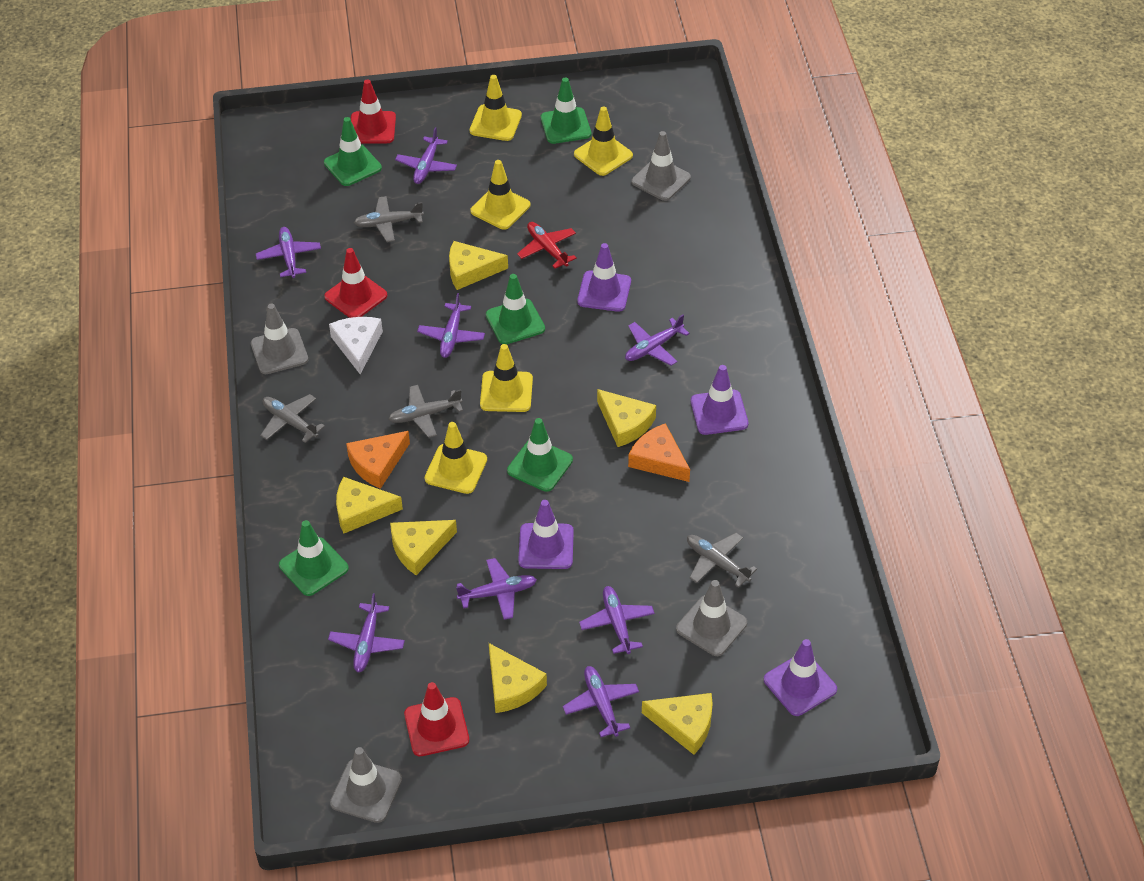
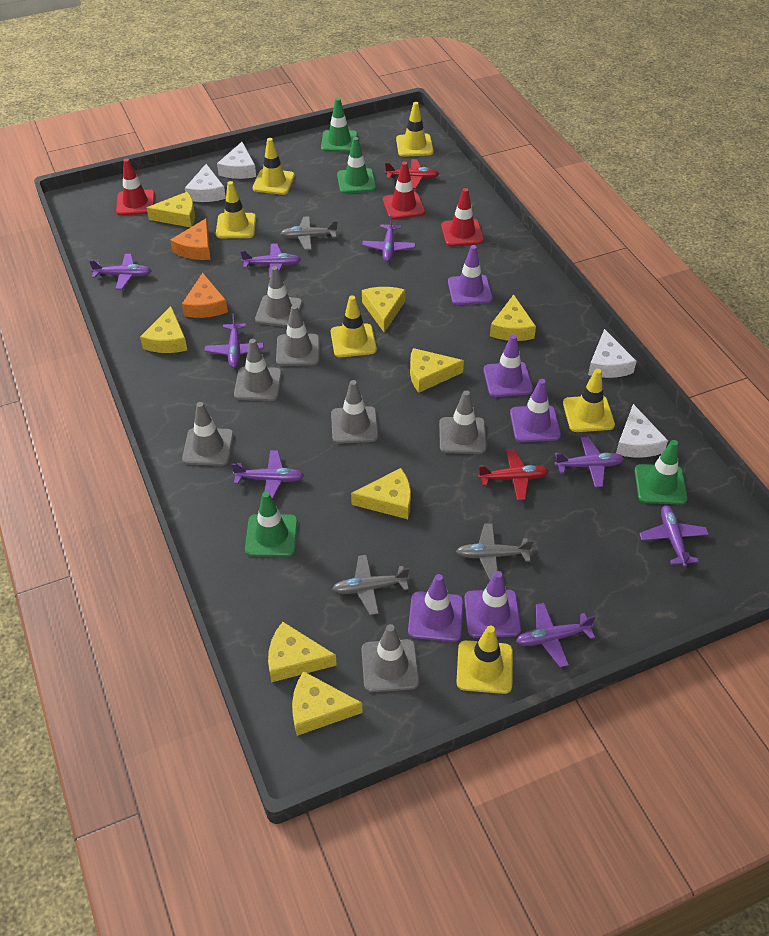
green traffic cone: [279,520,349,596] [324,117,382,186] [486,274,545,344] [507,418,573,492] [541,77,591,144] = 5 -> [245,492,298,557] [321,98,358,152] [337,137,376,194] [635,440,688,505] = 4
grey plane: [260,394,325,443] [354,196,424,242] [389,385,463,438] [687,533,757,588] = 4 -> [280,216,338,250] [332,555,409,615] [456,523,534,580] = 3
grey traffic cone: [251,304,308,374] [330,747,402,823] [632,131,691,201] [676,580,747,656] = 4 -> [182,402,234,466] [234,339,282,401] [255,266,303,327] [276,305,320,366] [331,380,378,444] [361,624,419,692] [439,391,487,454] = 7
purple traffic cone: [518,500,574,569] [577,243,631,312] [691,365,748,435] [764,639,837,716] = 4 -> [408,574,464,642] [448,245,493,305] [464,571,521,638] [483,334,533,397] [510,379,561,442] = 5
red plane: [517,222,577,269] = 1 -> [385,159,439,189] [478,449,549,500] = 2
white cheese: [329,317,383,374] = 1 -> [185,164,226,202] [217,142,256,179] [588,329,637,378] [616,404,668,458] = 4
yellow cheese: [336,477,403,534] [390,520,457,575] [449,241,508,290] [489,643,547,713] [597,389,656,447] [642,693,713,755] = 6 -> [140,306,187,353] [147,192,195,227] [268,622,337,682] [292,671,363,736] [351,468,411,519] [362,287,405,333] [410,348,464,393] [490,295,536,341] = 8
yellow traffic cone: [425,422,487,494] [470,75,522,141] [471,160,530,230] [480,344,533,412] [574,106,633,176] = 5 -> [216,181,256,238] [253,138,295,195] [331,295,377,357] [396,102,434,157] [456,626,513,694] [563,369,615,432] = 6

